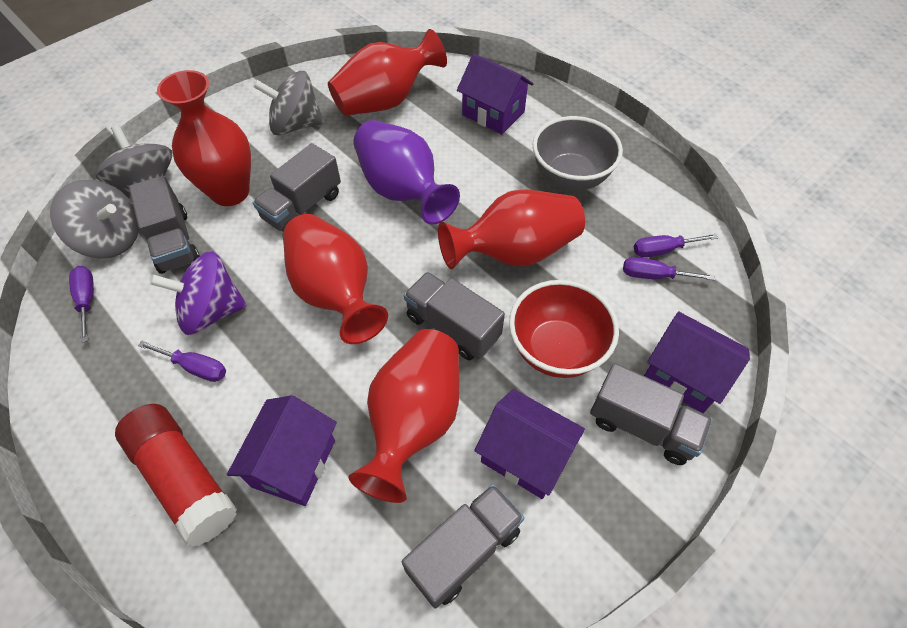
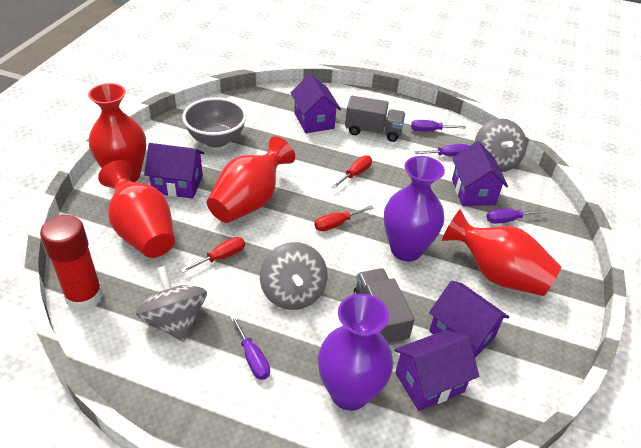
grey truck: [129,175,200,274] [253,143,341,231] [402,484,524,609] [404,272,505,360] [590,363,713,465] = 5 -> [345,96,405,142] [354,268,415,346] = 2
purple house: [227,395,337,506] [457,54,533,134] [474,389,585,499] [644,312,750,413] = 4 -> [144,143,204,199] [290,74,341,133] [394,330,479,411] [429,281,509,358] [452,141,508,206] = 5
purple spinning top: [150,251,247,335] = 1 -> none = 0
purple vase: [353,120,460,225] = 1 -> [318,294,393,411] [384,156,445,262] = 2
red bowl: [509,280,619,378] = 1 -> none = 0
red screwdriver: none = 0 -> [180,237,245,273] [314,206,373,231] [331,155,372,188] = 3
red vase: [157,70,251,206] [283,214,388,344] [328,29,447,116] [348,329,459,503] [438,189,585,269] = 5 -> [88,83,146,182] [98,160,175,258] [207,136,295,223] [442,209,562,296] = 4

